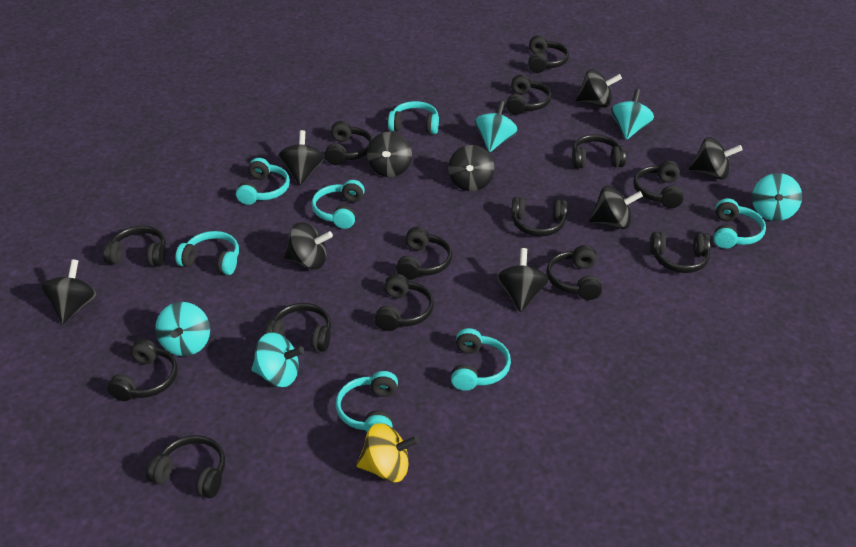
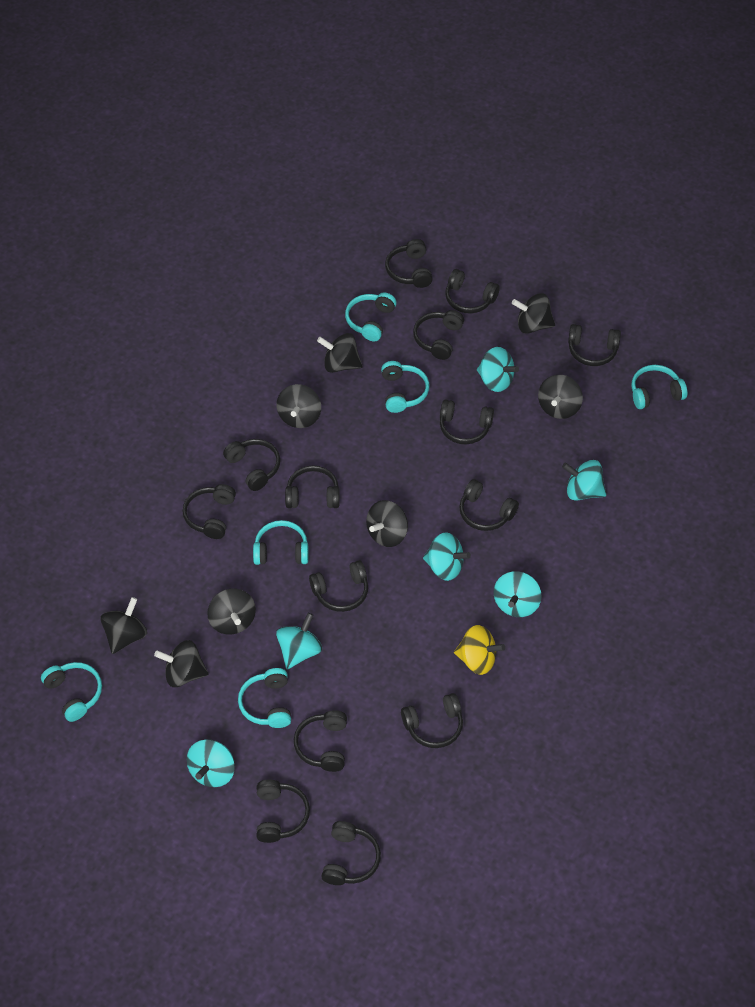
black spinning top: [41,259,97,324] [278,130,324,185] [284,222,333,269] [367,132,412,177] [448,145,494,191] [496,248,549,312] [575,69,622,107] [589,186,643,229] [689,137,743,180] = 9 -> [100,597,147,654] [154,640,209,687] [207,589,256,635] [277,384,321,428] [317,333,362,373] [366,500,408,547] [512,294,555,334] [538,375,583,419] = 8
turquoise headphones: [175,231,239,275] [236,158,290,205] [311,180,365,229] [336,371,398,432] [388,101,439,134] [451,328,511,391] [714,198,766,249] = 7 -> [41,662,102,722] [238,668,291,728] [253,520,309,565] [345,293,397,341] [381,361,429,413] [632,365,687,409] = 6
turquoise spinning top: [155,302,210,356] [251,332,304,387] [475,101,518,152] [611,89,654,140] [752,173,802,221] = 5 -> [187,739,235,787] [276,613,322,669] [423,532,471,581] [477,347,519,392] [494,571,542,617] [562,460,606,501] = 6

